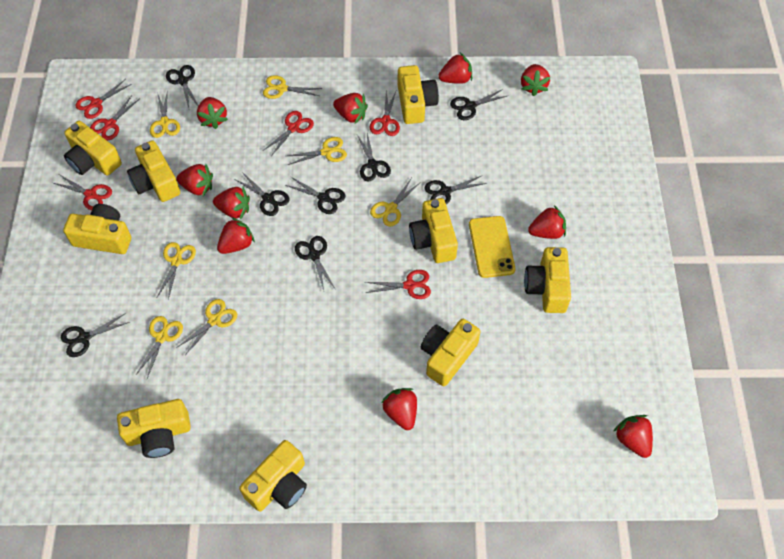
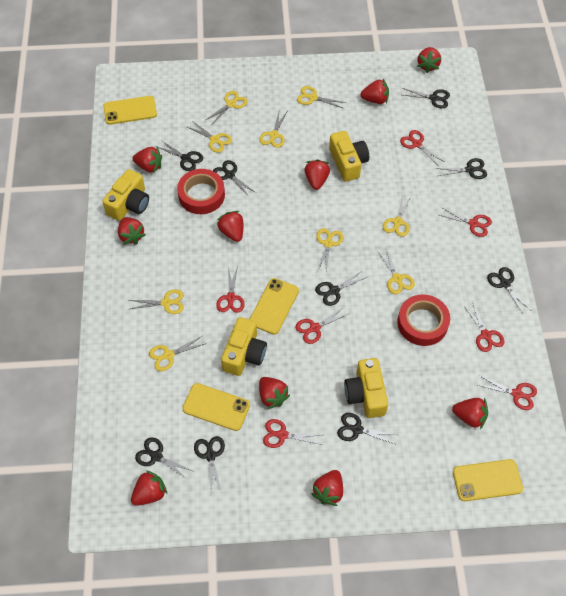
black scissors: [61,313,130,357] [166,65,198,108] [234,172,290,216] [285,176,346,214] [295,236,335,290] [357,133,391,181] [424,175,487,204] [450,89,507,120] = 8 -> [135,437,195,480] [156,140,203,171] [194,436,225,494] [213,160,256,197] [315,270,367,306] [337,413,397,444] [403,88,450,108] [435,158,487,179] [487,267,530,314] = 9
red scissors: [54,175,112,210] [75,79,132,119] [90,95,139,140] [264,111,314,156] [365,270,431,299] [370,91,400,136] = 6 -> [216,266,245,313] [263,419,323,448] [295,306,348,344] [400,130,445,165] [440,207,492,237] [464,301,505,352] [478,376,537,410] = 7
red tape: none = 0 -> [177,169,225,214] [397,294,450,346] = 2
yellow camera: [63,204,131,254] [64,121,122,176] [117,399,191,458] [127,140,180,202] [239,440,307,511] [398,65,439,124] [409,198,458,263] [421,319,481,386] [524,247,571,313] = 9 -> [102,169,149,221] [221,317,267,376] [329,131,369,182] [344,358,388,418] = 4
yellow phone: [469,216,515,278] = 1 -> [103,96,157,125] [182,383,250,431] [249,278,299,335] [453,459,523,501] = 4
yellow scissors: [135,316,183,378] [150,90,180,138] [157,242,196,300] [176,299,237,355] [263,75,322,99] [287,137,347,165] [370,178,421,227] = 7 -> [129,290,184,314] [149,336,207,371] [186,122,232,153] [206,91,248,124] [259,112,287,148] [297,86,346,108] [317,228,343,273] [378,248,415,294] [383,194,412,237] = 9

